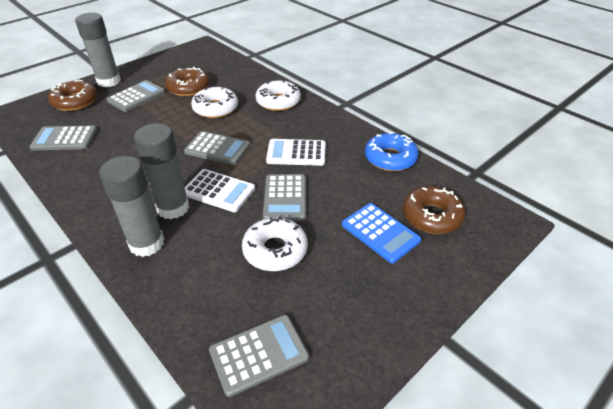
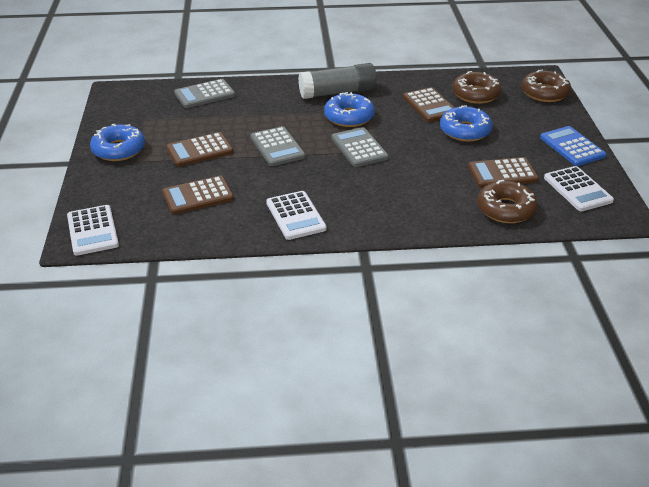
blue donut: [365,132,419,171] = 1 -> [90,124,145,161] [324,92,375,127] [440,105,492,142] = 3
brown calculator: none = 0 -> [162,175,234,214] [166,132,233,167] [403,87,455,122] [468,157,539,188] = 4
grey calculator: [29,126,97,150] [106,80,165,112] [184,131,250,165] [209,315,309,397] [263,174,306,221] = 5 -> [174,79,236,108] [250,126,306,166] [331,127,389,167] = 3
grey glue stick: [75,13,121,87] [99,156,164,257] [134,123,189,219] = 3 -> [298,63,377,99] = 1
white calculator: [185,169,255,212] [266,139,326,166] = 2 -> [67,205,119,256] [266,191,327,240] [544,166,614,211] = 3
white donut: [191,86,238,118] [242,216,308,271] [255,80,301,111] = 3 -> none = 0

